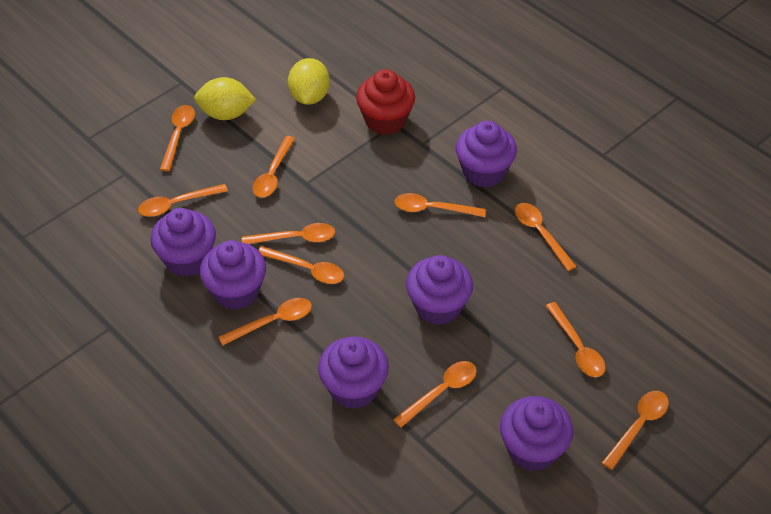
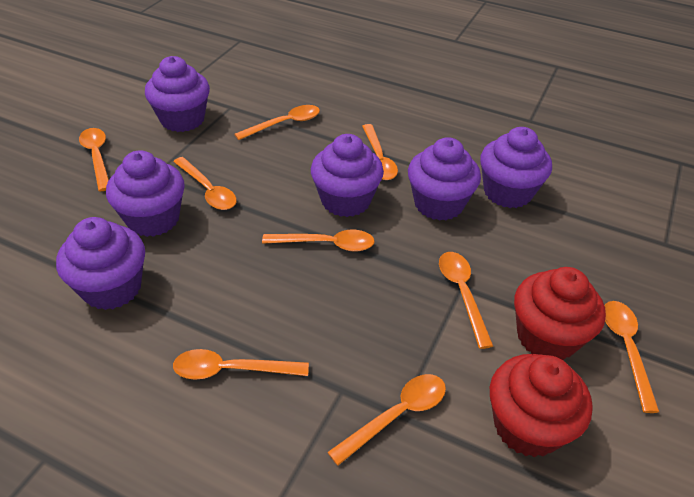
orange spoon: [138,184,228,217] [160,105,195,171] [219,298,312,345] [242,223,335,244] [252,136,295,197] [258,246,344,284] [393,361,477,428] [394,193,486,217] [515,203,577,271] [546,302,605,377] [602,391,669,470] = 11 -> [79,128,109,191] [173,157,237,210] [173,349,309,380] [234,105,320,140] [262,230,375,252] [327,374,446,466] [362,124,398,180] [439,252,493,349] [604,301,659,413] = 9
red cupcake: [356,69,415,135] = 1 -> [490,354,593,458] [514,267,606,360] = 2
yellow lemon: [194,77,256,120] [288,58,330,105] = 2 -> none = 0

